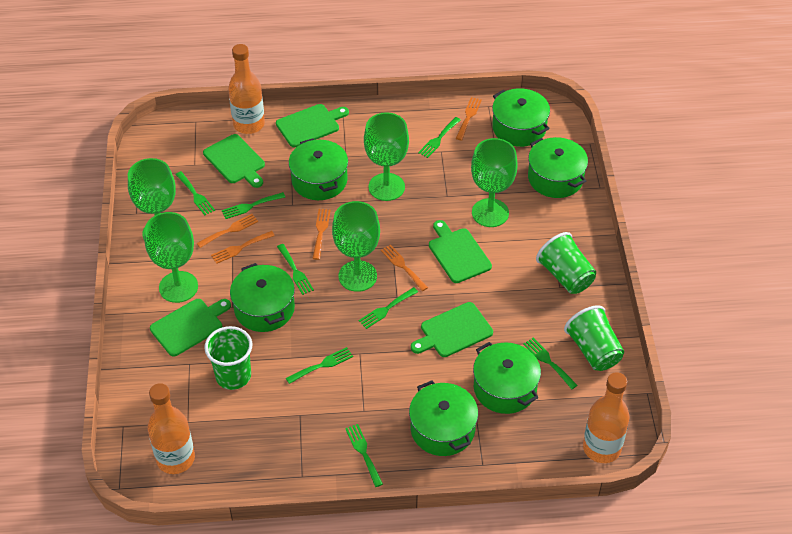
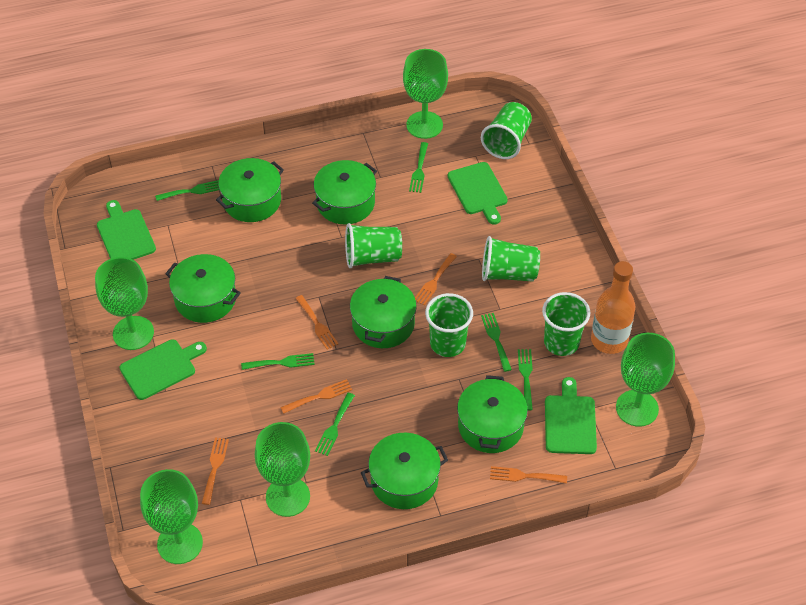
green cup: [204,326,252,390] [536,232,596,294] [564,305,624,371] = 3 -> [345,223,402,268] [425,293,473,357] [481,102,532,159] [482,236,540,282] [542,292,590,356] = 5
green cutting board: [150,299,231,357] [203,134,265,188] [276,104,349,147] [411,302,493,357] [429,220,492,283] = 5 -> [97,200,156,260] [120,339,207,400] [448,162,508,225] [545,377,597,454] = 4
green fork: [175,171,215,215] [222,192,285,219] [277,244,314,295] [286,347,353,384] [345,424,383,487] [359,287,418,329] [418,117,461,158] [523,338,578,389] = 8 -> [155,180,219,201] [241,353,315,370] [315,393,355,456] [409,142,428,193] [481,313,512,372] [518,349,533,411] = 6
orange bottle: [148,383,195,474] [228,44,265,134] [583,372,629,463] = 3 -> [591,261,635,354] = 1

